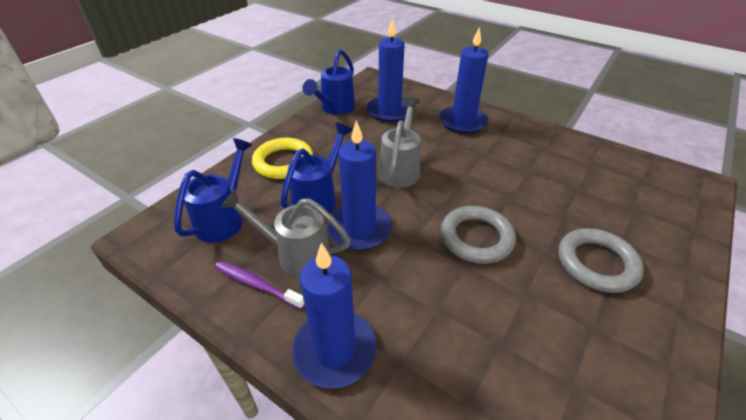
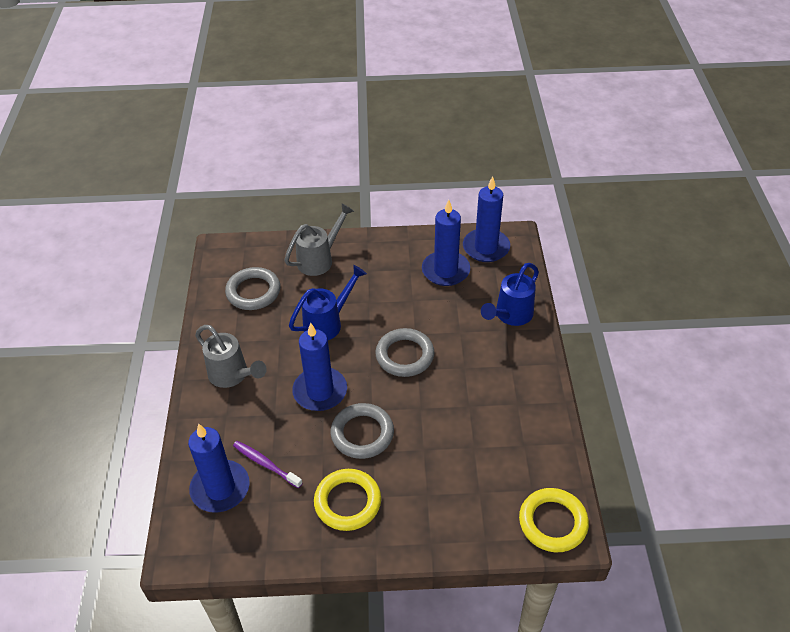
blue watering can: [174,138,252,243] [281,123,353,213] [303,49,355,115] = 3 -> [289,265,367,340] [481,263,539,326] = 2
grey ring: [441,206,516,264] [559,228,644,293] = 2 -> [225,267,280,310] [331,403,394,459] [375,328,435,377] = 3
yellow ring: [252,138,313,179] = 1 -> [314,469,381,531] [519,488,589,552] = 2

